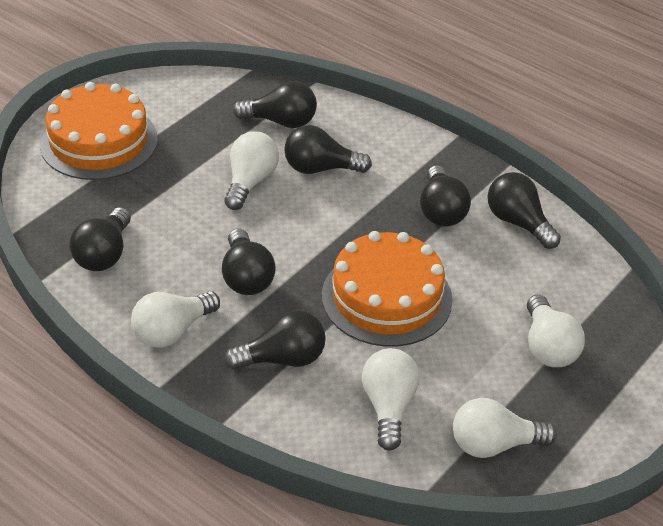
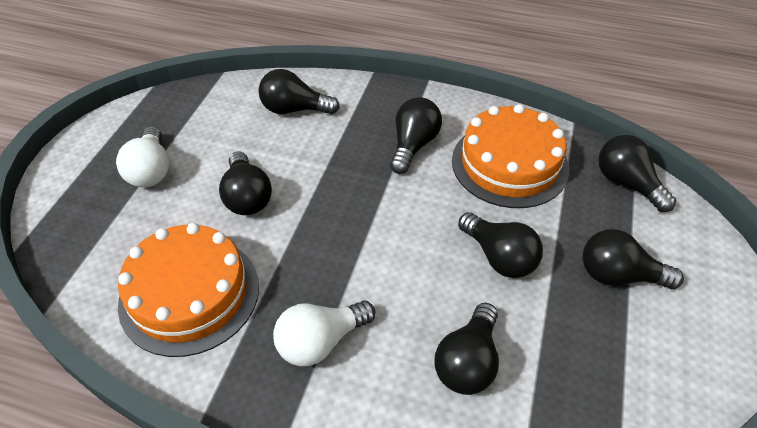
white light bulb: [131,291,220,348] [224,131,279,210] [362,348,420,450] [453,398,557,458] [527,295,585,367] = 5 -> [116,126,169,187] [273,301,375,366] = 2

